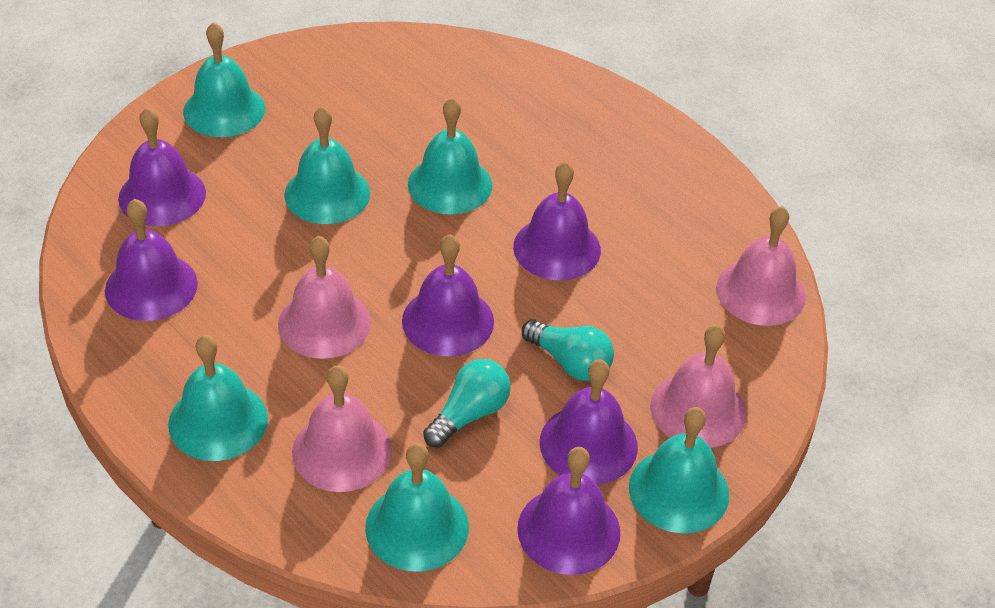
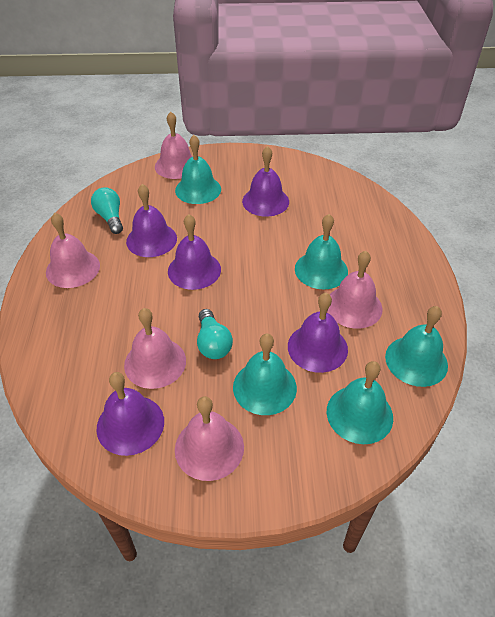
pink bell: [278,236,371,359] [292,365,392,492] [650,324,747,448] [716,206,806,326] = 4 -> [46,213,100,288] [124,308,186,389] [155,112,193,179] [175,396,244,481] [327,251,382,329] = 5
purple bell: [105,199,198,321] [118,107,206,226] [402,234,494,357] [513,161,601,281] [517,447,620,575] [540,359,638,485] = 6 -> [96,372,164,456] [126,184,177,257] [168,214,221,290] [242,146,289,217] [288,293,348,373] = 5
turquoise bell: [168,335,268,461] [183,22,265,137] [284,106,370,224] [365,443,469,572] [408,97,492,214] [629,407,729,533] = 6 -> [175,135,221,204] [233,333,297,415] [295,214,348,289] [327,361,393,444] [385,306,448,387] = 5

